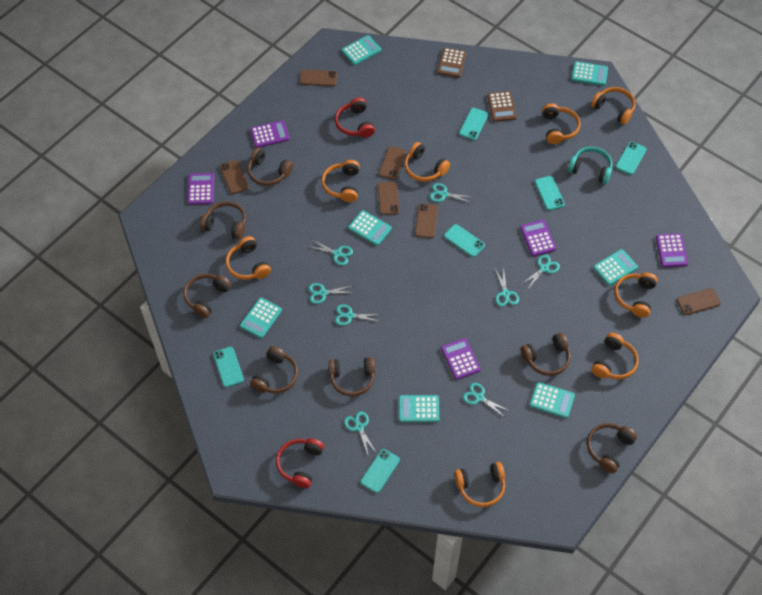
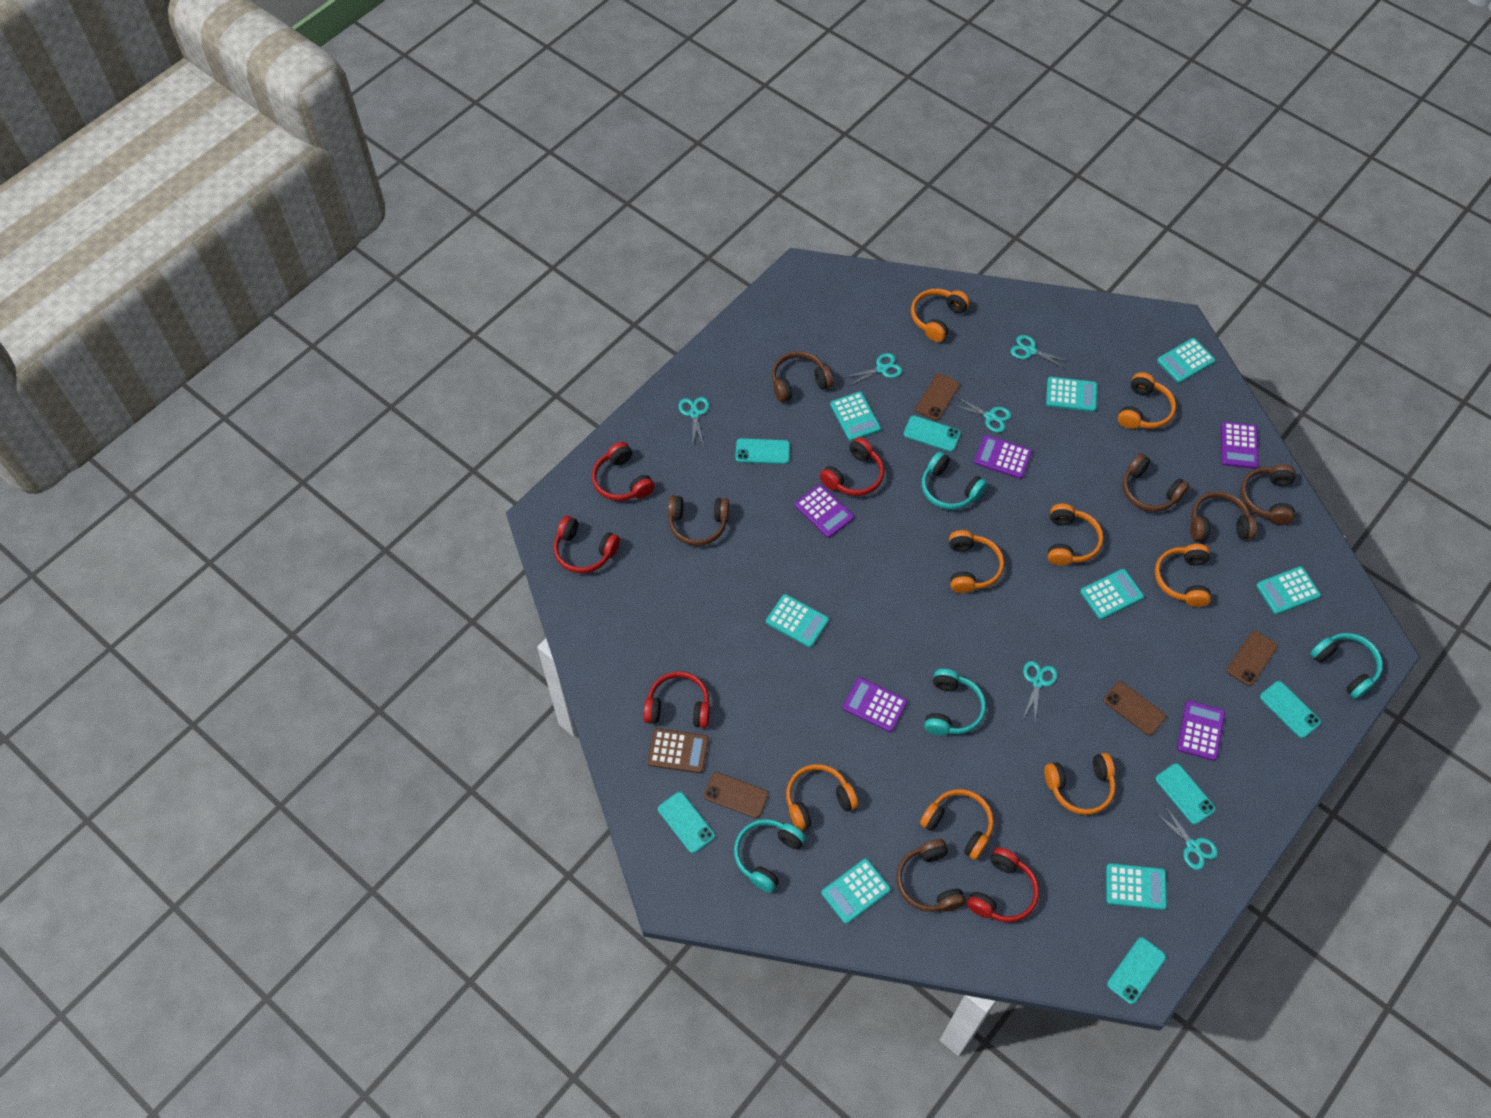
brown calculator: [437,47,467,78] [487,91,517,122] = 2 -> [648,728,709,773] = 1
brown headphones: [184,274,231,318] [200,201,246,239] [248,148,293,186] [250,346,298,393] [329,357,375,397] [521,333,570,376] [587,423,637,473] = 7 -> [668,496,729,546] [772,351,833,402] [896,839,966,912] [1123,453,1189,512] [1190,491,1257,541] [1241,464,1295,525] = 6
brown phone: [220,160,249,194] [300,70,337,86] [378,181,400,215] [379,146,406,180] [415,203,438,238] [677,288,721,315] = 6 -> [704,772,769,818] [915,373,960,421] [1104,681,1166,736] [1227,631,1278,686] = 4
red headphones: [276,438,324,488] [335,97,375,138] = 2 -> [554,516,620,573] [592,442,655,501] [644,671,710,728] [820,437,884,496] [967,847,1039,922] = 5
turquoise calculator: [240,298,282,338] [342,35,381,65] [348,210,392,246] [399,395,439,422] [530,382,575,418] [571,61,608,86] [593,249,638,286] = 7 -> [766,594,829,648] [821,859,891,924] [830,392,881,441] [1046,377,1097,412] [1080,569,1144,620] [1106,863,1167,910] [1157,338,1215,383] [1256,566,1321,615] = 8
turquoise headphones: [568,147,612,184] = 1 -> [734,819,806,893] [922,451,987,510] [924,669,986,736] [1310,633,1383,699] = 4
turquoise scissors: [308,240,353,265] [308,283,355,304] [335,304,382,326] [344,412,376,457] [430,183,473,203] [463,383,509,418] [495,266,519,307] [522,255,560,290] = 8 -> [679,397,709,446] [843,353,902,386] [951,396,1011,433] [1011,335,1069,369] [1023,661,1057,720] [1157,806,1218,870] = 6

